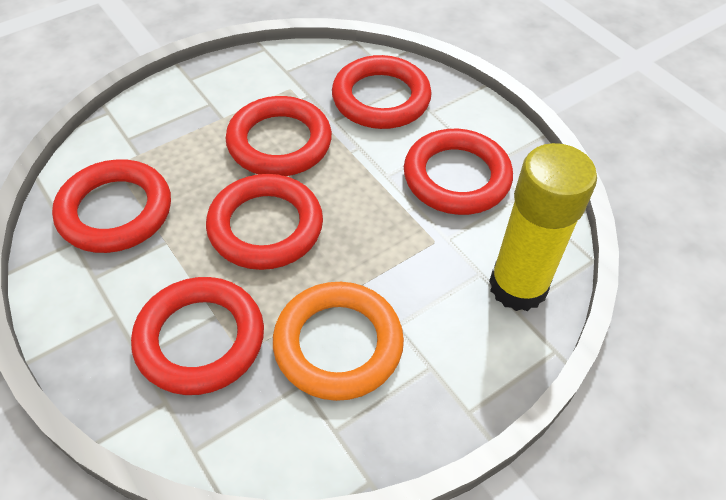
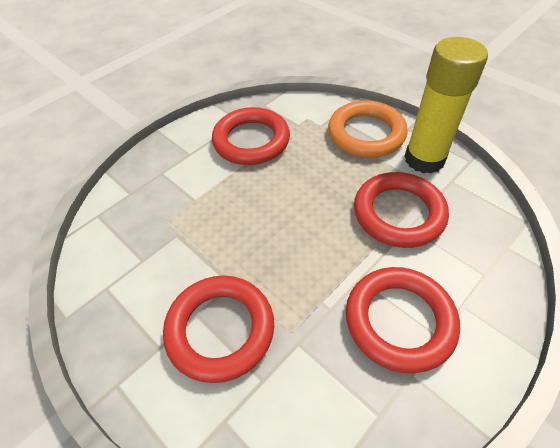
red ring: [52,159,171,253] [131,277,264,395] [206,174,323,270] [225,96,332,176] [332,55,432,129] [404,129,513,215] = 6 -> [163,276,274,383] [212,107,290,165] [346,267,460,373] [354,172,449,248] = 4

